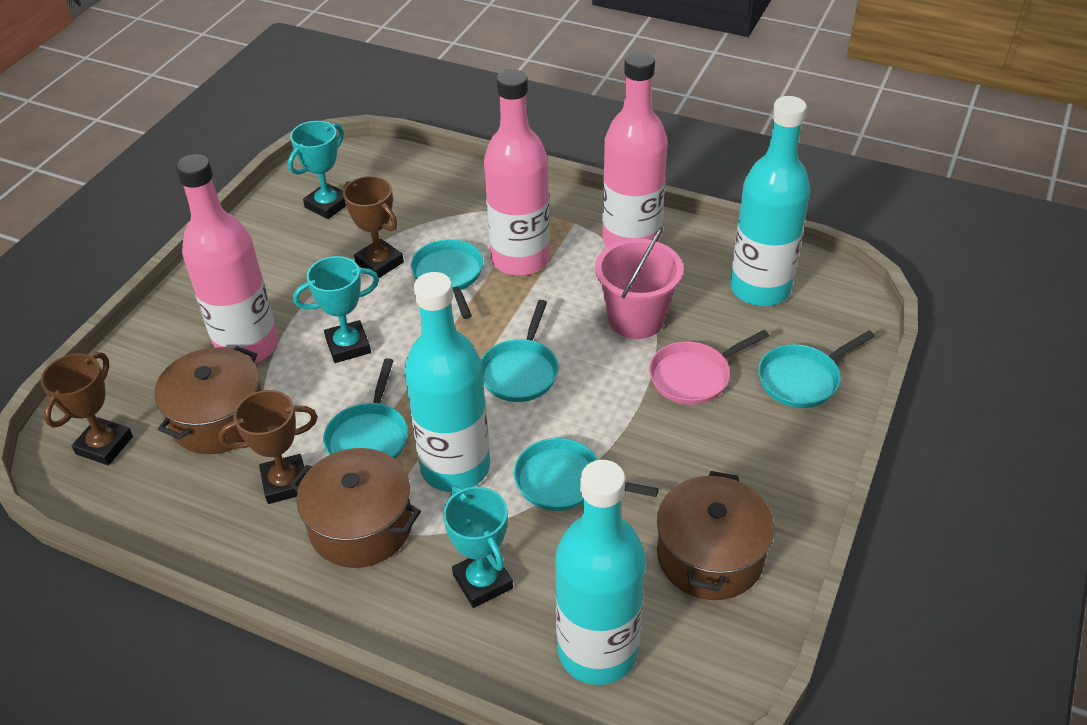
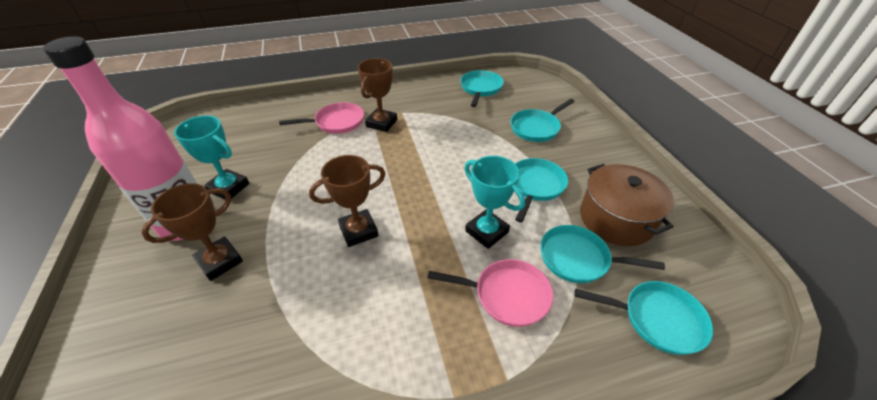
brown pot: [154,346,262,454] [290,448,421,568] [657,471,774,600] = 3 -> [580,164,674,246] = 1
pink bottle: [175,154,278,364] [484,69,550,276] [602,51,668,247] = 3 -> [43,36,197,241] = 1
pink bucket: [595,227,683,339] = 1 -> none = 0
pink pan: [649,330,769,405] = 1 -> [279,102,364,134] [427,259,553,327] = 2
turquoise bottle: [404,272,490,492] [555,460,645,685] [730,96,810,306] = 3 -> none = 0
turquoise trophy: [288,121,346,219] [293,256,379,363] [443,486,513,608] = 3 -> [174,115,249,199] [464,156,525,249] = 2

